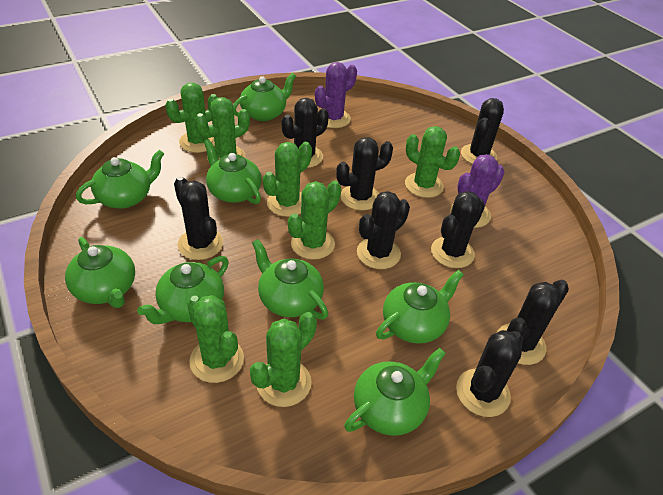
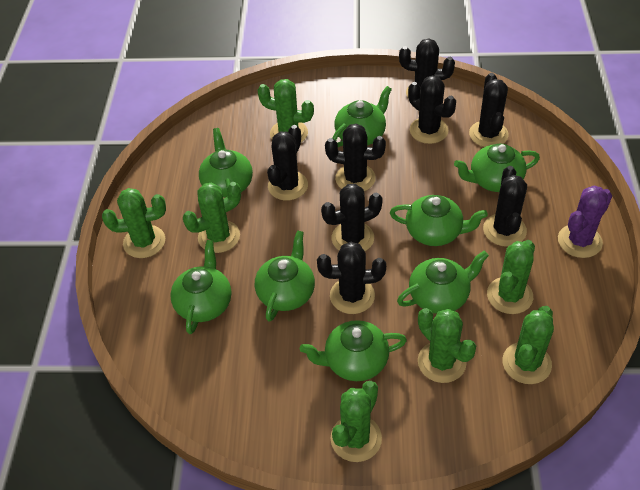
purple cactus: [315,62,357,128] [450,154,505,228] = 2 -> [558,186,612,258] = 1

